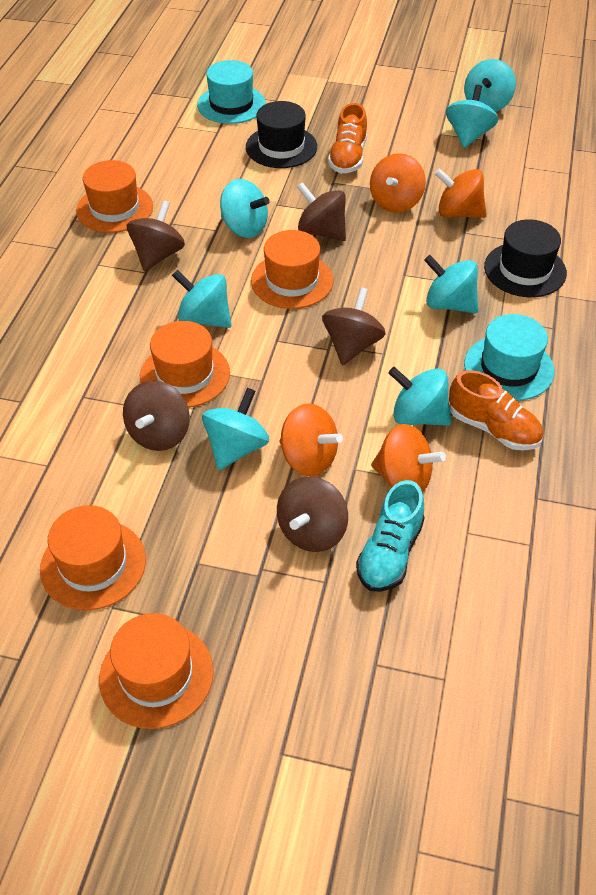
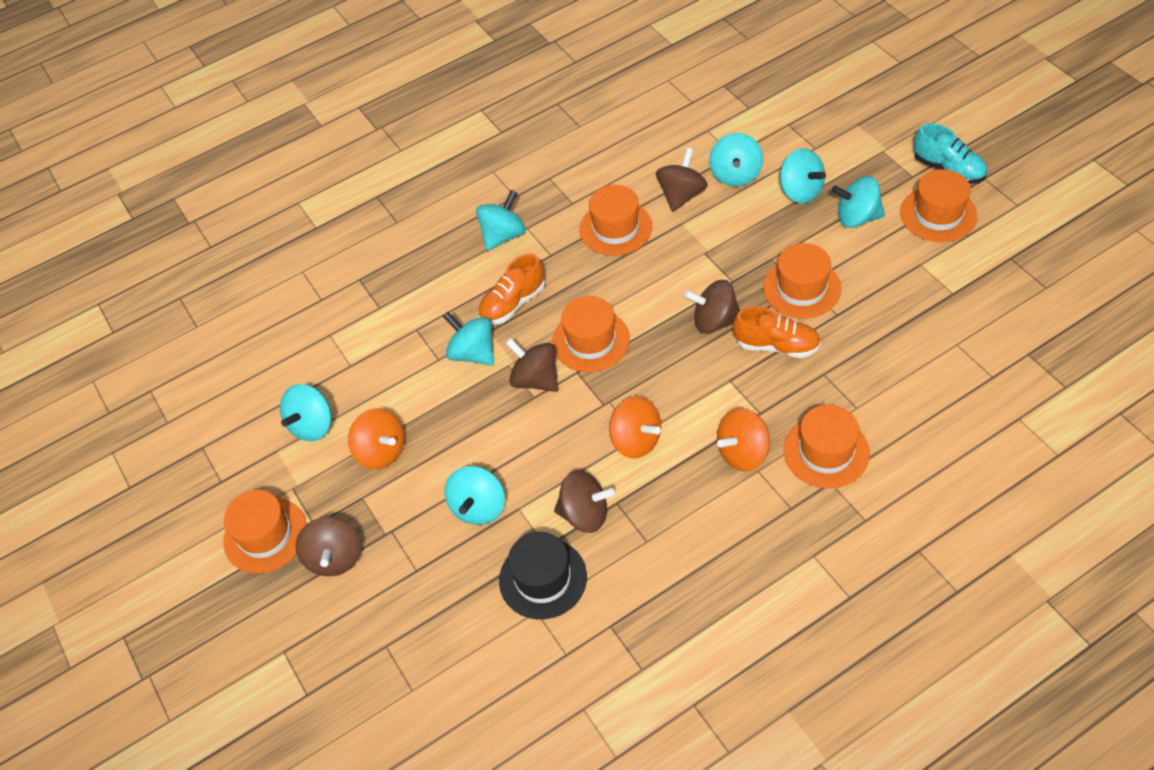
black hat: [246,101,317,168] [484,219,567,297] = 2 -> [499,532,587,620] = 1
orange hat: [40,505,146,610] [76,160,153,233] [99,613,214,729] [140,321,230,408] [251,230,333,309] = 5 -> [223,490,307,573] [552,296,630,372] [580,185,652,256] [763,243,841,319] [784,405,870,488] [900,169,977,242] = 6
orange spinning top: [280,403,343,476] [370,153,426,213] [371,424,446,492] [434,168,487,218] = 4 -> [348,408,404,469] [609,396,661,458] [717,408,770,471] = 3
turquoise hat: [197,60,266,124] [464,314,555,401] = 2 -> none = 0

